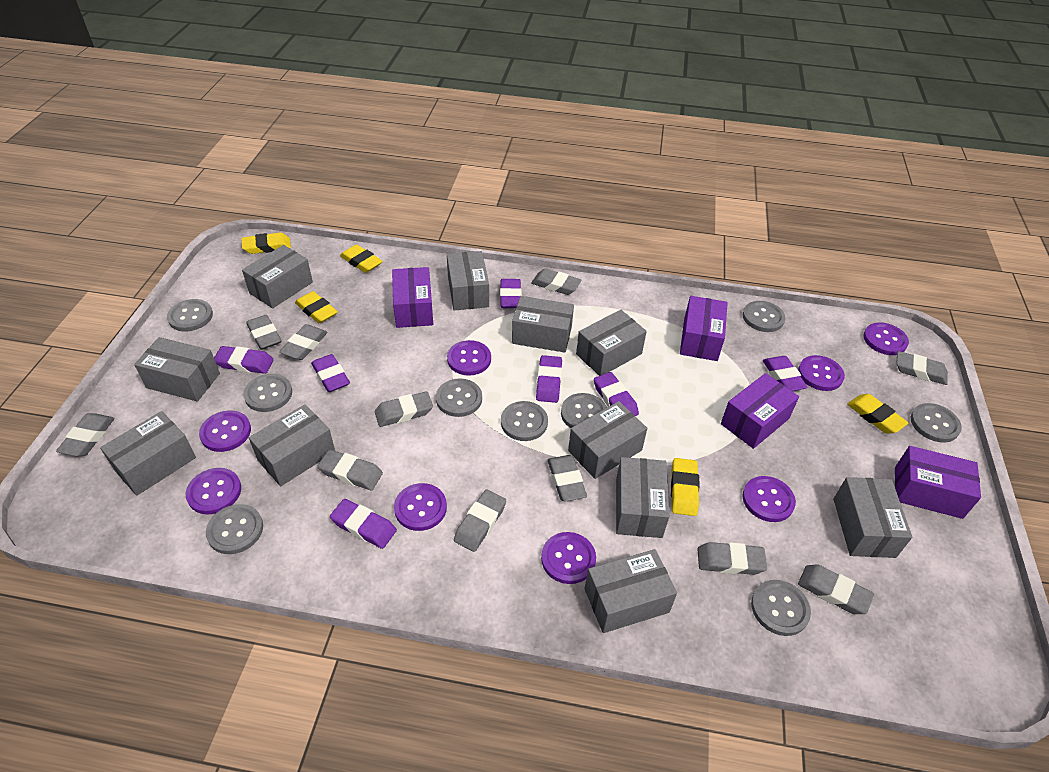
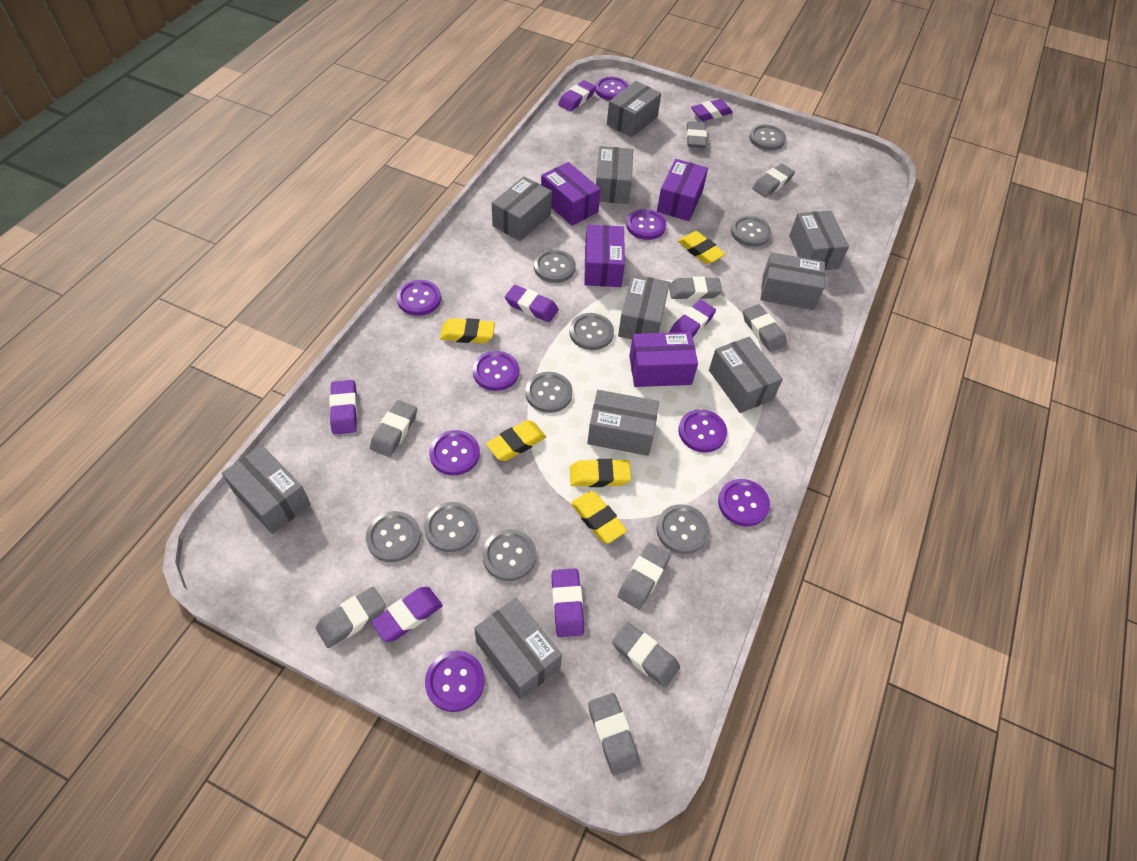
grey box: [100,411,196,496] [134,337,220,402] [242,245,313,309] [249,404,335,486] [447,251,489,311] [512,296,574,353] [568,401,647,479] [576,310,647,376] [584,549,677,633] [616,457,669,538] [833,477,912,558] = 11 -> [222,445,311,534] [474,597,562,700] [492,176,552,241] [587,390,659,456] [596,146,633,204] [607,81,661,138] [618,274,670,339] [709,336,783,413] [760,252,825,310] [789,211,849,270] = 10
grey eraser: [56,413,115,456] [247,315,282,350] [279,324,328,360] [318,449,383,490] [375,391,433,427] [454,490,506,552] [531,269,582,295] [548,455,587,502] [698,542,767,575] [798,564,874,614] [896,351,948,385] = 11 -> [316,587,386,648] [370,400,417,457] [588,693,640,775] [612,622,680,688] [618,543,671,609] [669,276,722,300] [686,121,707,148] [743,304,787,352] [752,164,795,197] = 9

